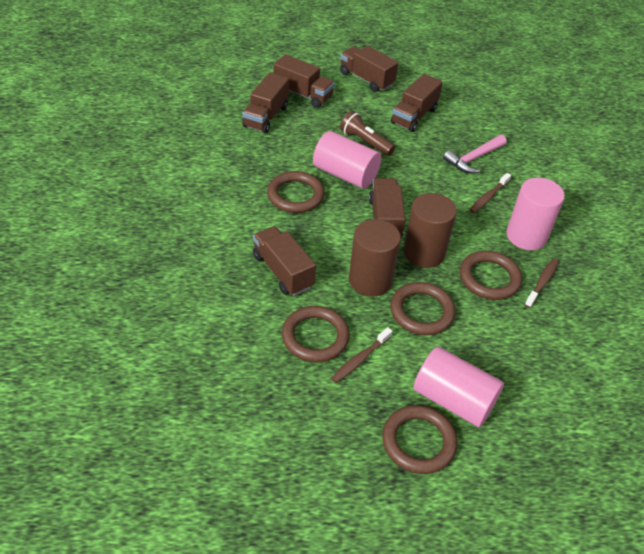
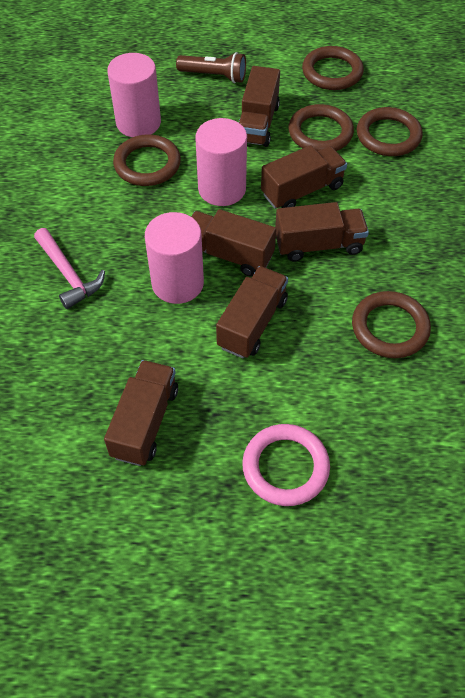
brown cylinder: [349,219,401,297] [403,193,457,268] = 2 -> none = 0
brown toothbrush: [331,327,392,383] [469,173,511,213] [525,258,559,308] = 3 -> none = 0
pink ring: none = 0 -> [242,424,330,506] = 1

